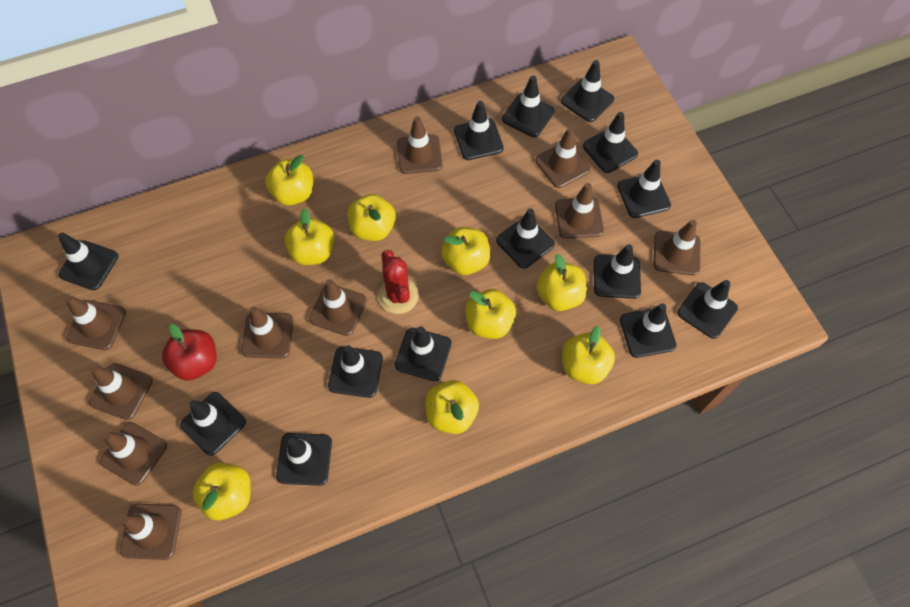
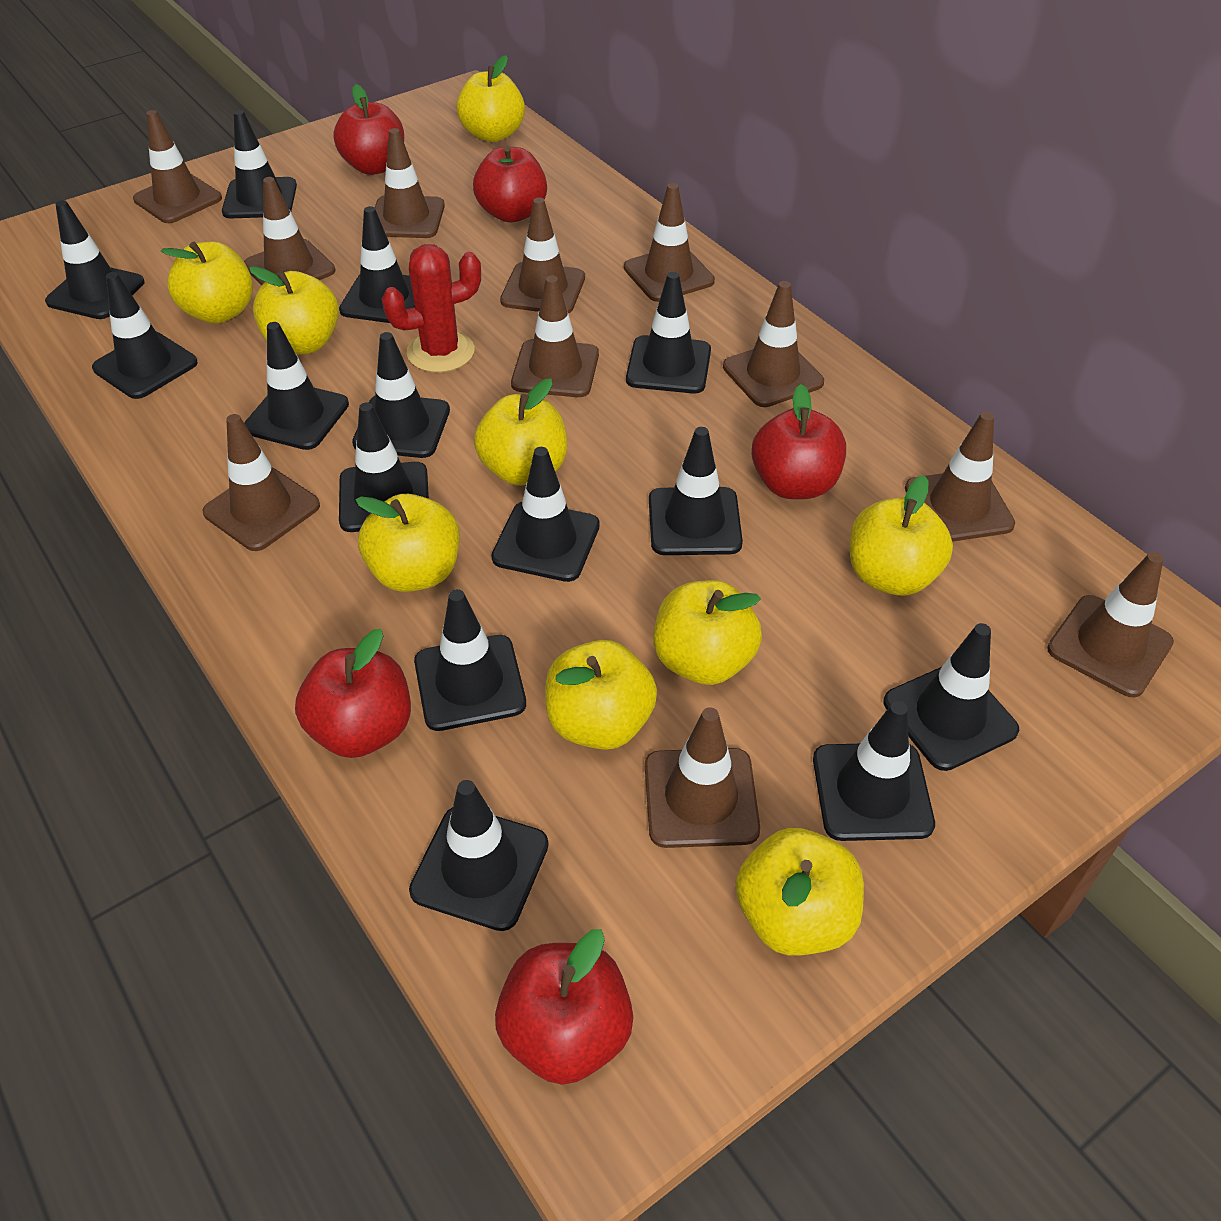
brown traffic cone: [65,295,126,350] [89,363,153,420] [100,422,167,486] [120,504,181,560] [241,306,294,358] [309,279,367,336] [397,116,442,174] [535,127,591,188] [555,183,604,239] [653,220,700,276] = 10 -> [133,110,222,223] [202,414,320,551] [244,177,335,286] [375,128,445,238] [500,197,585,314] [511,275,599,397] [624,183,715,302] [645,707,760,848] [723,281,824,407] [905,411,1015,542] [1047,552,1174,697] = 11
red apple: [162,324,216,381] = 1 -> [295,629,411,758] [334,84,404,175] [473,146,547,223] [495,929,633,1085] [752,384,846,499] = 5

